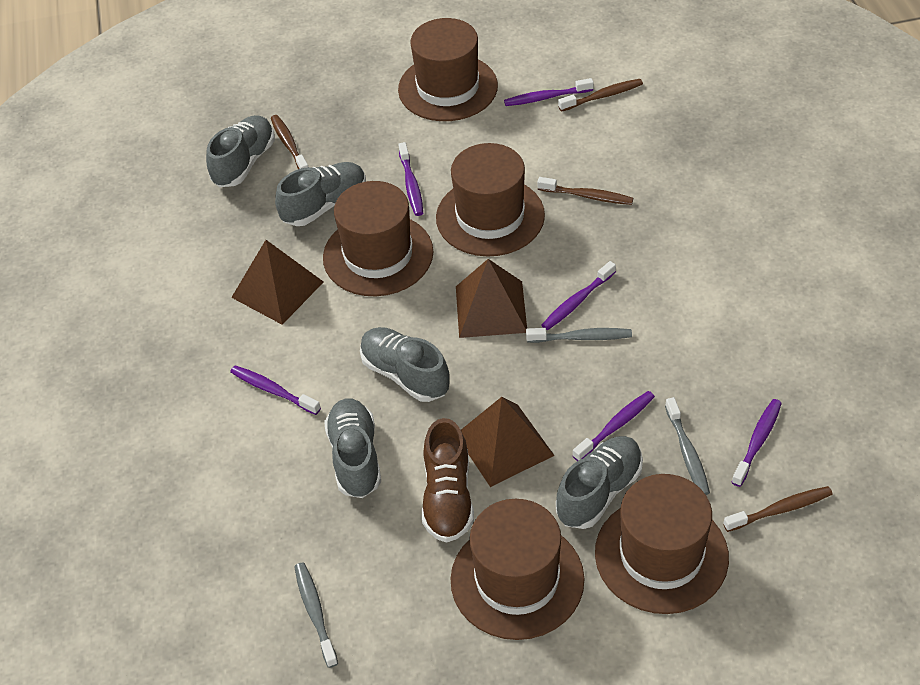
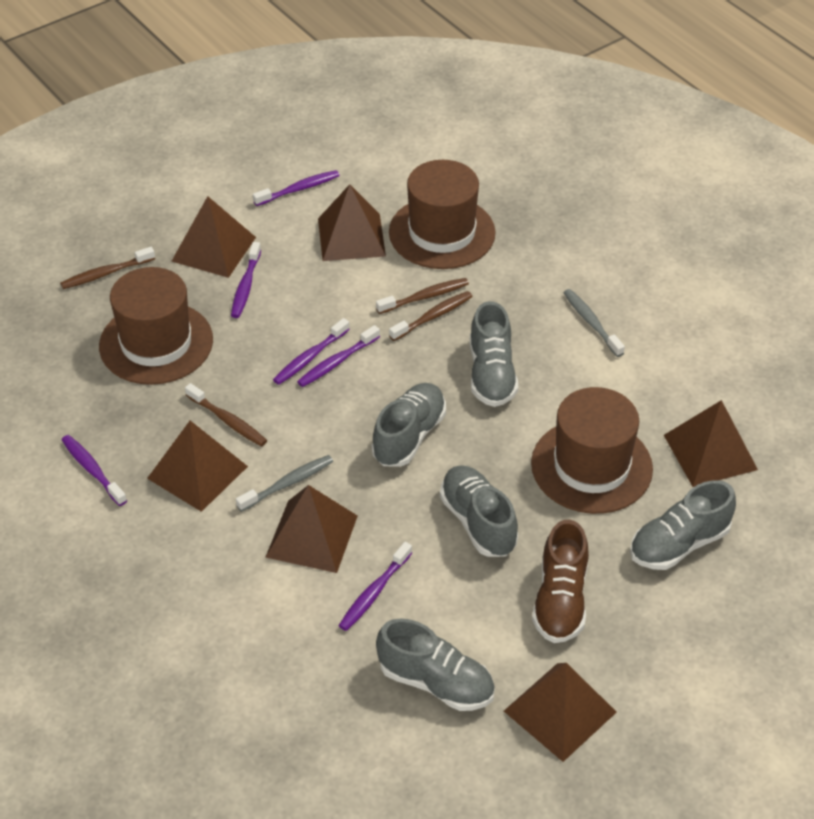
brown hat: [323,181,433,296] [398,18,498,121] [436,143,545,257] [450,499,584,640] [595,474,729,614] = 5 -> [99,267,213,385] [389,160,496,269] [531,387,653,514] = 3
brown pyramid: [231,240,323,324] [456,259,527,338] [461,397,555,487] = 3 -> [147,421,248,512] [172,196,256,278] [265,485,358,573] [318,184,386,261] [504,663,617,762] [664,400,758,487] = 6
grey toothbrush: [294,563,338,668] [526,328,632,343] [665,397,710,495] = 3 -> [236,455,333,512] [563,289,625,357] = 2

